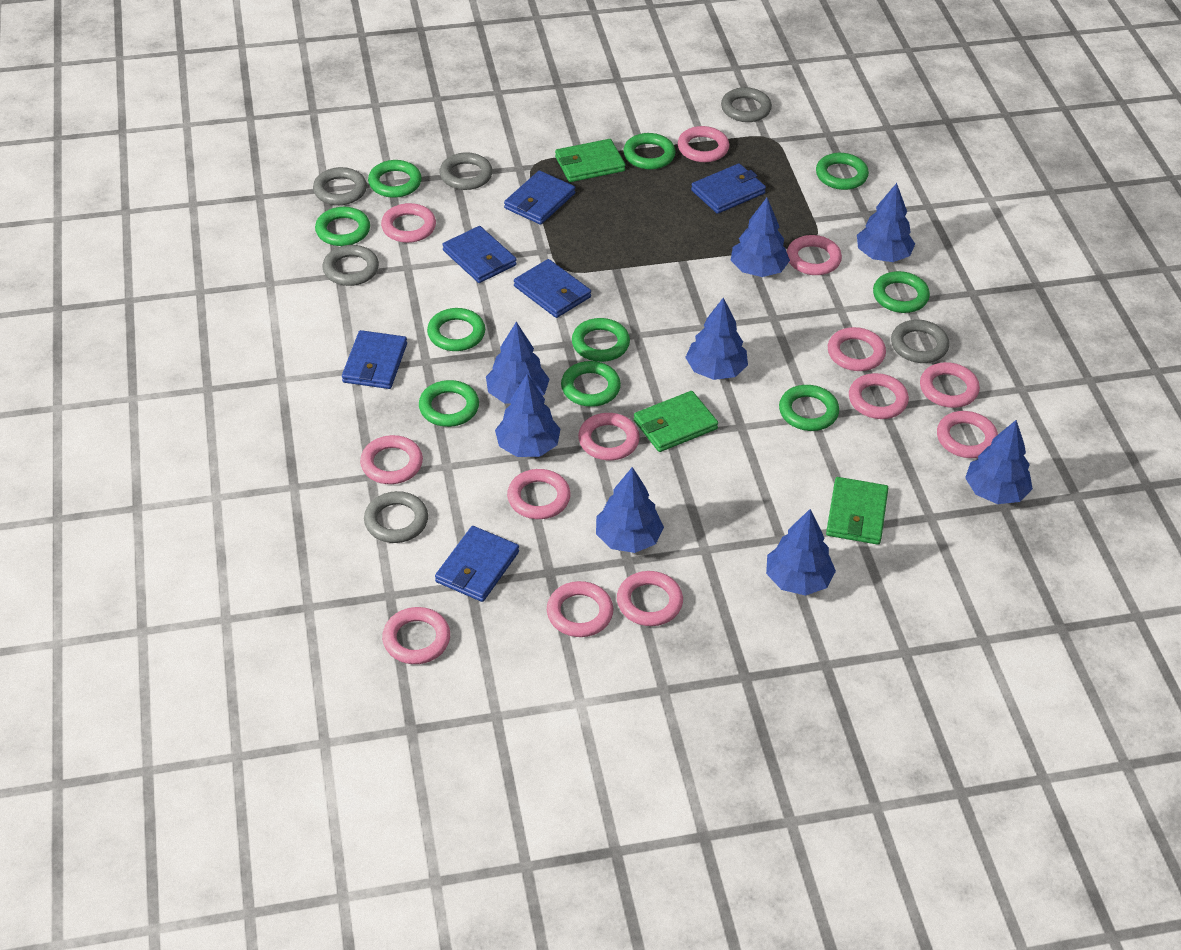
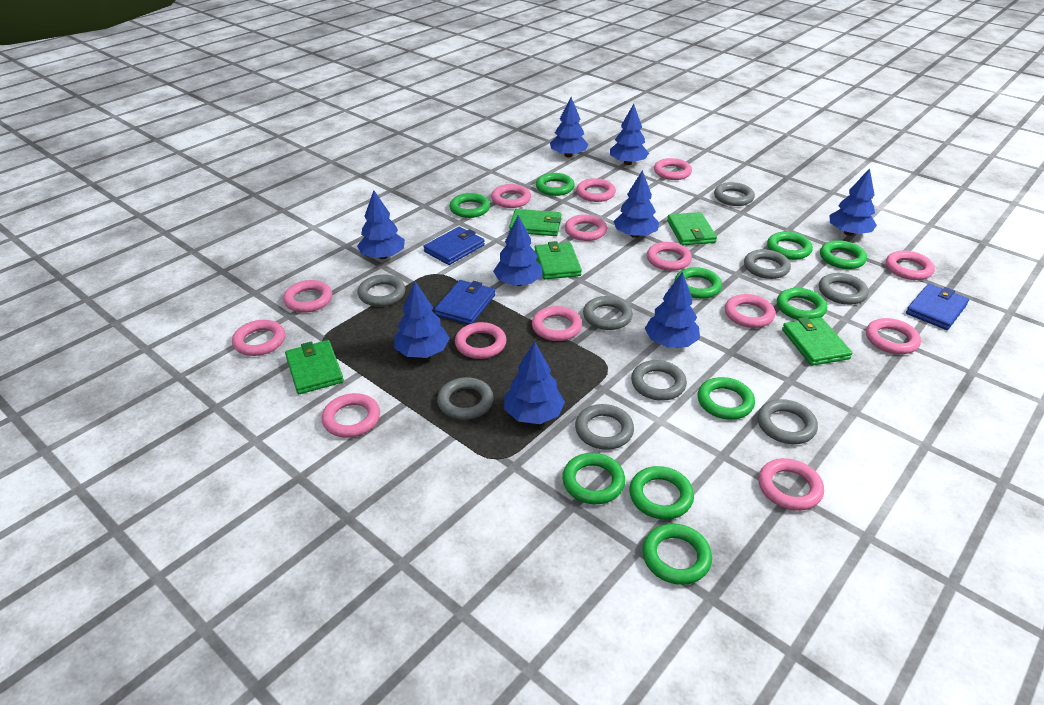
blue tree: [486,322,550,404] [495,374,560,457] [596,467,664,553] [685,298,748,380] [731,198,790,277] [766,509,836,596] [857,183,915,262] [965,420,1033,504] = 8 -> [357,190,405,259] [394,281,450,358] [493,215,543,286] [504,341,565,424] [550,97,588,157] [610,104,649,165] [613,170,659,238] [645,272,700,348] [830,168,877,236] = 9
blue wallet: [342,330,407,389] [435,526,519,602] [442,226,517,283] [504,171,575,225] [514,259,591,318] [691,163,766,214] = 6 -> [423,227,485,265] [434,280,495,325] [906,284,969,330] = 3
green wallet: [555,139,626,182] [634,391,718,452] [826,477,888,545] = 3 -> [285,340,344,394] [509,209,562,236] [534,241,582,279] [667,212,717,245] [782,317,853,366] = 5
grey ring: [313,167,367,205] [322,245,379,286] [364,491,428,543] [440,152,493,190] [721,87,772,122] [891,320,949,363] = 6 -> [357,275,406,306] [437,377,494,420] [575,404,634,450] [583,296,633,330] [631,360,687,401] [714,182,755,206] [744,249,791,279] [757,399,818,444] [819,273,869,305] = 9
pink ring: [360,435,423,484] [381,203,436,243] [382,607,450,664] [507,469,570,519] [547,581,613,637] [578,413,640,460] [617,571,683,626] [678,126,729,162] [787,235,842,275] [828,327,886,371] [849,373,909,419] [920,362,980,408] [937,411,998,458] = 13 -> [232,320,285,356] [283,280,332,313] [322,393,380,438] [455,322,507,359] [491,184,531,208] [532,306,582,341] [565,214,607,241] [576,178,616,202] [647,242,692,271] [654,158,692,180] [725,294,775,328] [759,458,824,511] [866,318,921,354] [886,251,935,280] = 14

